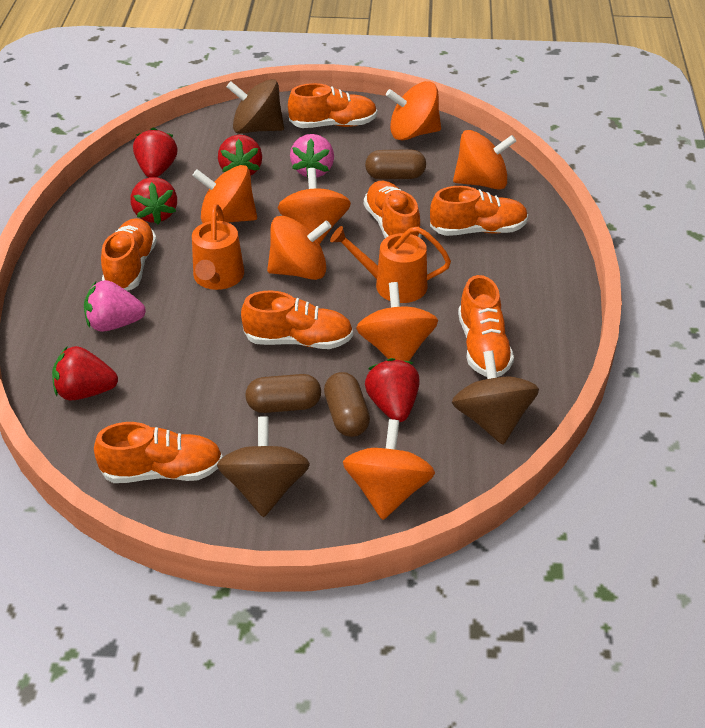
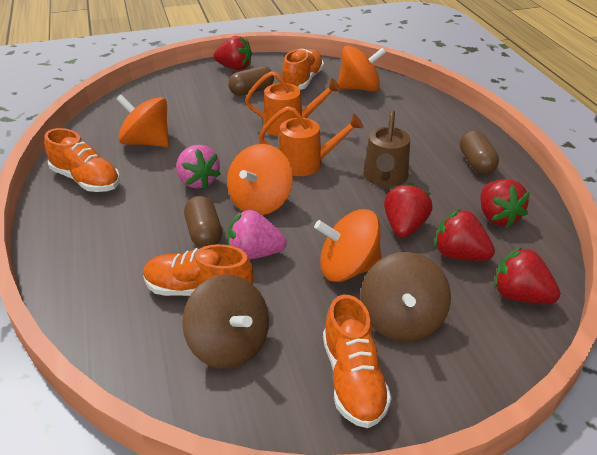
brown spinning top: [217,417,310,517] [227,79,284,134] [452,350,539,445] = 3 -> [182,275,269,369] [360,252,451,342] = 2
brown watering can: none = 0 -> [364,110,410,187] = 1
orange shoe: [94,422,223,483] [101,218,157,291] [241,291,353,349] [288,83,377,128] [364,181,422,238] [430,186,528,236] [458,275,514,377] = 7 -> [44,128,120,192] [143,244,253,296] [282,48,324,90] [323,295,392,428] = 4
orange spinning top: [192,165,257,223] [267,216,331,280] [277,168,351,244] [343,419,435,520] [356,282,438,361] [386,81,441,140] [453,130,516,189] = 7 -> [116,95,169,147] [227,144,293,215] [314,209,382,282] [338,45,386,92] = 4

